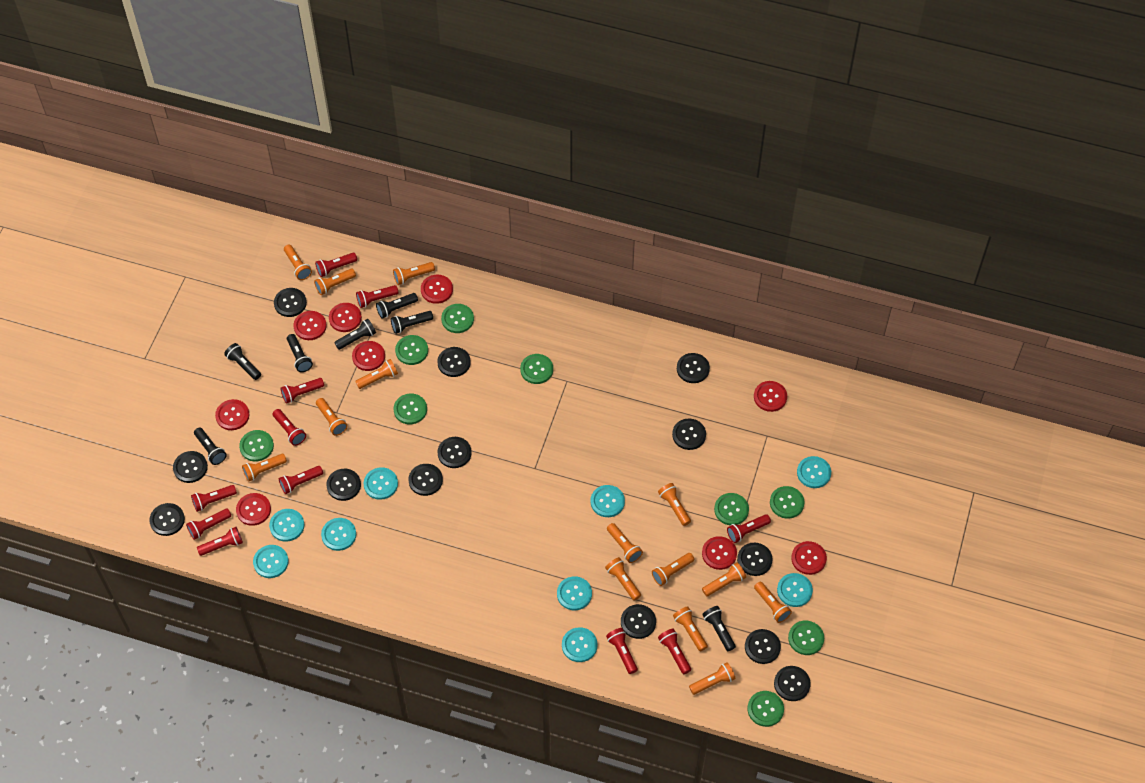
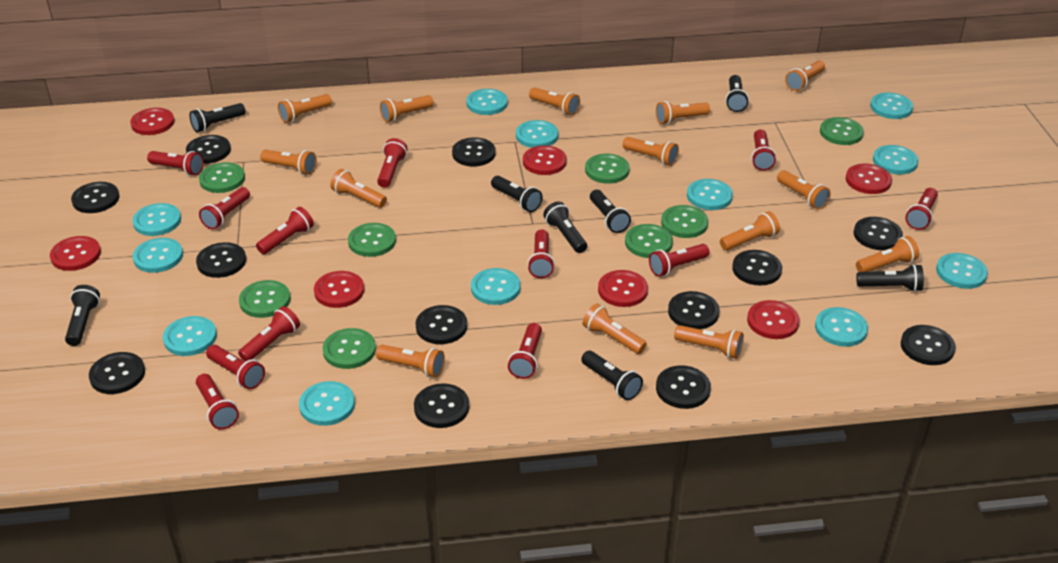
black button: [149,503,185,536] [173,451,208,483] [274,288,307,317] [326,469,361,501] [408,464,443,496] [437,347,471,377] [437,437,472,468] [621,604,656,639] [672,418,706,450] [677,353,710,383] [737,543,773,576] [745,629,781,664] [774,666,811,701] = 13 -> [71,182,119,213] [89,352,145,394] [186,135,231,164] [196,242,246,278] [414,383,469,428] [416,305,467,344] [452,137,496,167] [656,365,711,409] [668,291,719,329] [732,250,782,286] [854,217,903,250] [901,325,956,365] = 12
black flashlight: [194,427,227,465] [224,343,261,380] [287,334,313,372] [334,319,376,350] [376,293,418,319] [391,311,433,334] [702,606,736,651] = 7 -> [65,285,100,346] [189,103,246,132] [491,176,543,212] [543,202,587,253] [581,351,643,400] [590,190,631,233] [725,75,749,112] [856,264,924,292] = 8
green button: [239,430,274,462] [394,394,427,424] [395,335,428,365] [441,304,474,333] [520,354,553,384] [714,493,749,525] [747,691,784,727] [770,486,805,519] [788,621,824,655] = 9 -> [199,162,245,193] [239,280,290,318] [323,328,376,369] [348,223,396,257] [585,154,630,184] [625,224,673,258] [661,205,708,238] [820,117,864,145] = 8
red button: [215,399,249,430] [236,493,271,526] [293,311,327,340] [329,303,362,332] [352,341,385,371] [421,275,453,304] [702,536,737,570] [754,381,787,412] [791,541,827,575] = 9 -> [50,236,101,271] [130,108,174,135] [314,271,364,308] [523,145,567,175] [598,270,648,307] [747,300,800,339] [846,164,892,194] = 7
red flashlight: [186,508,231,540] [191,485,237,512] [197,527,243,556] [273,409,306,446] [279,466,323,494] [280,378,324,404] [315,253,357,277] [356,285,398,308] [606,628,638,674] [658,628,691,674] [727,514,771,543] = 11 -> [147,151,204,176] [196,374,239,430] [199,187,250,229] [206,345,265,389] [238,306,300,361] [256,207,314,254] [377,138,407,188] [508,323,542,379] [527,229,555,278] [649,244,709,277] [751,129,776,171] [905,188,938,230] = 12
turquoise button: [253,545,289,578] [269,509,304,542] [321,518,356,551] [364,467,398,500] [557,576,592,610] [562,627,598,662] [591,485,625,517] [777,573,813,607] [797,456,831,488] = 9 -> [132,203,181,236] [133,238,183,273] [163,316,217,356] [299,381,355,426] [466,89,508,115] [471,268,521,305] [516,120,558,148] [687,179,733,210] [815,307,868,347] [870,92,913,119] [873,145,919,175] [936,253,988,289] = 12

